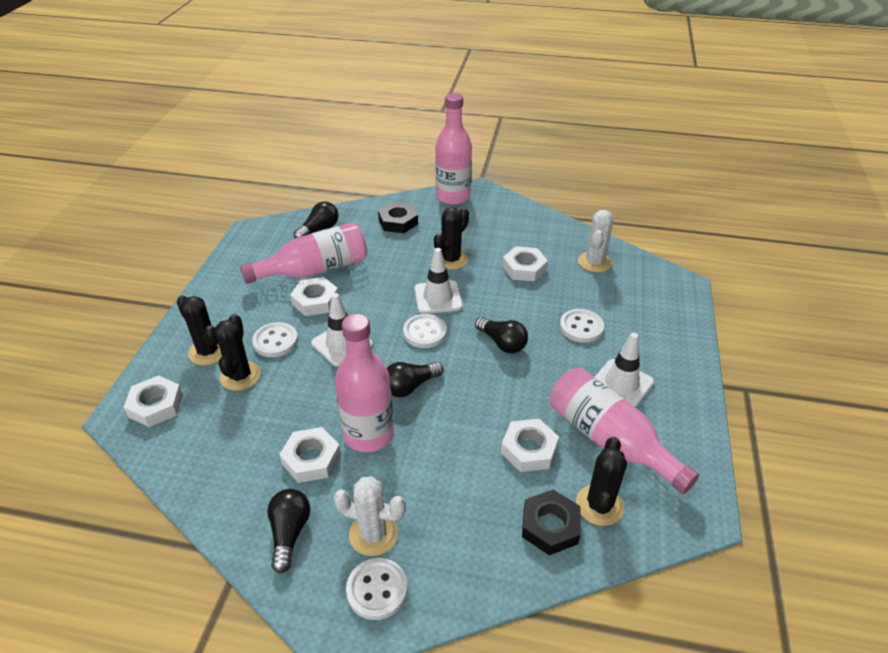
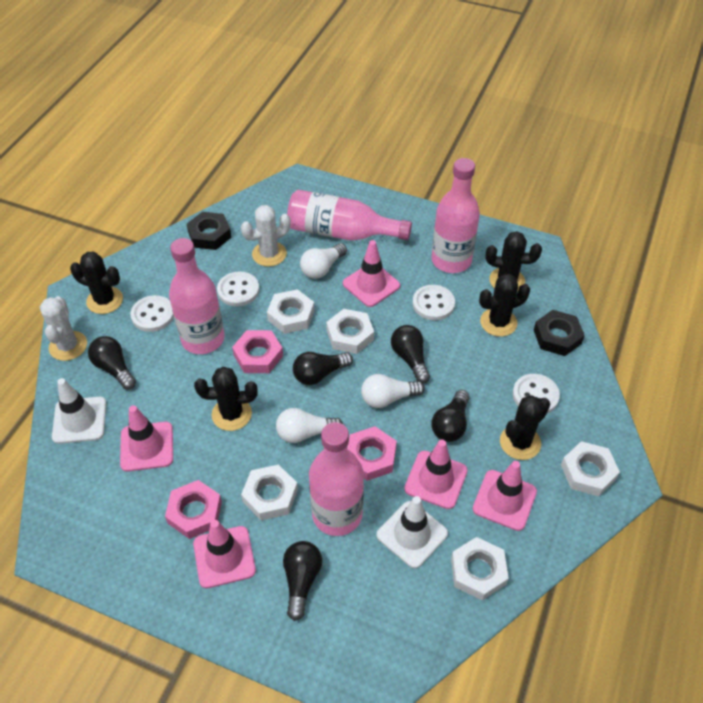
black cactus: [177,295,222,365] [215,314,261,391] [434,207,469,270] [576,437,627,526] = 4 -> [70,252,123,314] [194,366,258,431] [479,274,530,337] [485,231,542,292] [500,395,550,460] = 5
black light bulb: [267,489,310,573] [294,201,339,238] [387,362,443,397] [475,317,528,353] = 4 -> [88,336,136,390] [283,541,322,621] [293,352,353,385] [391,325,430,383] [431,390,470,442] = 5
pink nut: none = 0 -> [165,480,222,539] [232,330,283,373] [347,426,397,481] = 3
pink traffic cone: none = 0 -> [120,405,173,472] [193,520,256,588] [343,240,400,307] [404,440,468,509] [473,461,537,531] = 5
white light bulb: none = 0 -> [276,408,343,443] [300,243,347,279] [361,374,425,408] = 3
white traffic cone: [311,293,373,367] [414,248,463,314] [595,333,654,408] = 3 -> [52,378,107,444] [376,496,448,568] = 2

